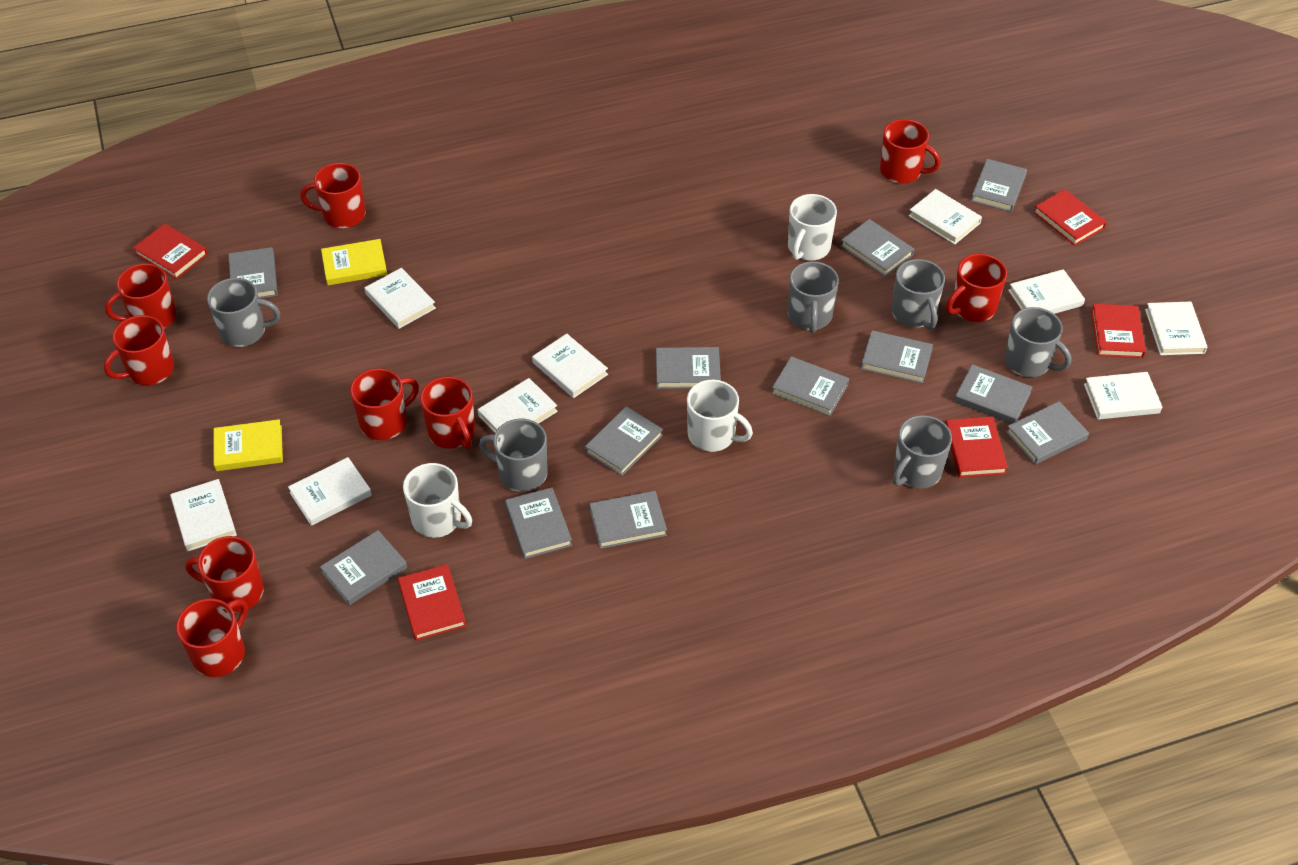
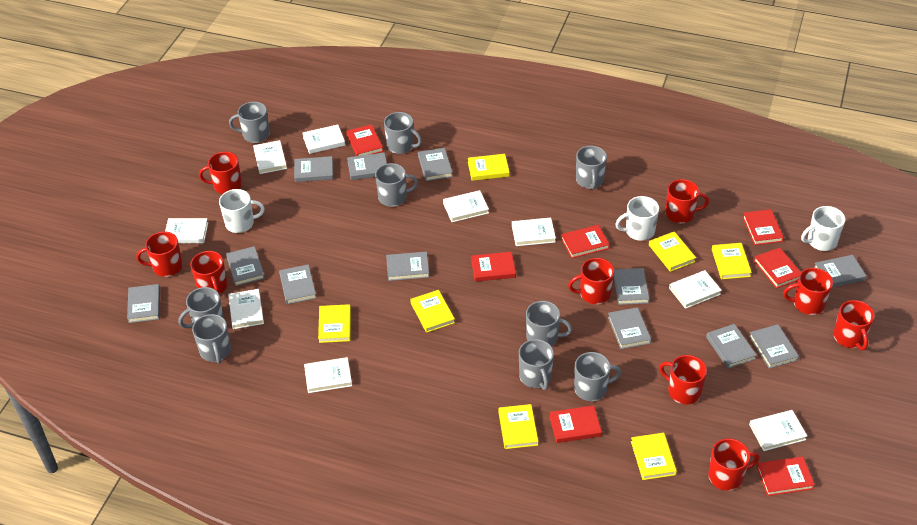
grey mug: [207,278,280,347] [479,419,548,492] [788,261,839,333] [891,259,945,329] [893,415,952,489] [1005,307,1071,377] = 6 -> [179,287,224,328] [192,314,231,364] [229,102,270,143] [375,163,418,207] [384,112,422,154] [519,339,554,390] [526,301,572,346] [574,352,622,401] [576,146,607,190] = 9
red book: [133,223,208,279] [398,564,466,641] [945,416,1008,478] [1033,189,1107,246] [1091,304,1146,358] = 5 -> [346,124,383,156] [471,252,516,282] [549,405,602,443] [561,225,610,258] [743,209,784,245] [754,247,801,289] [757,456,815,496] = 7
yellow book: [214,419,283,471] [321,239,387,285] = 2 -> [318,304,351,343] [410,290,455,333] [468,154,510,181] [498,404,538,449] [631,433,677,480] [649,231,696,272] [712,243,752,279] = 7

